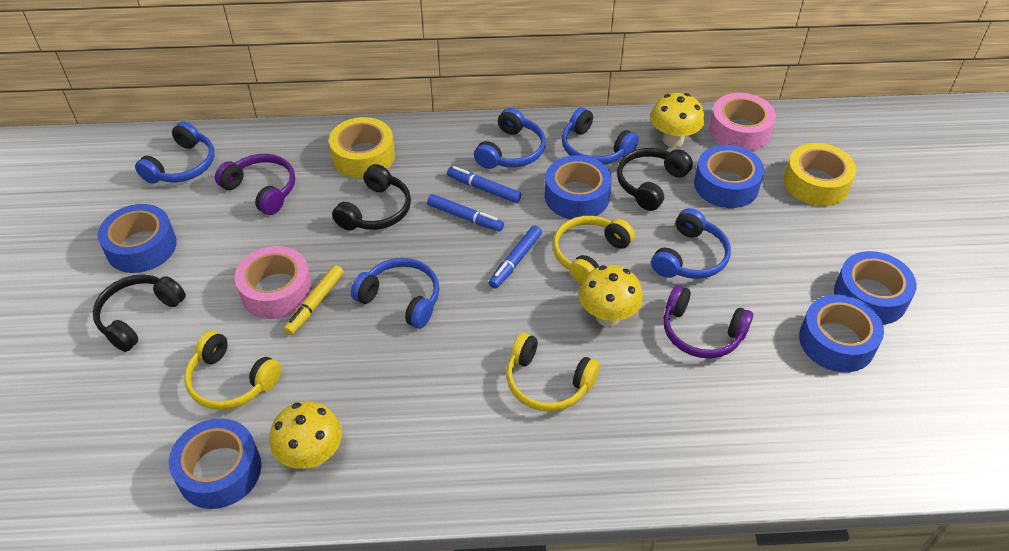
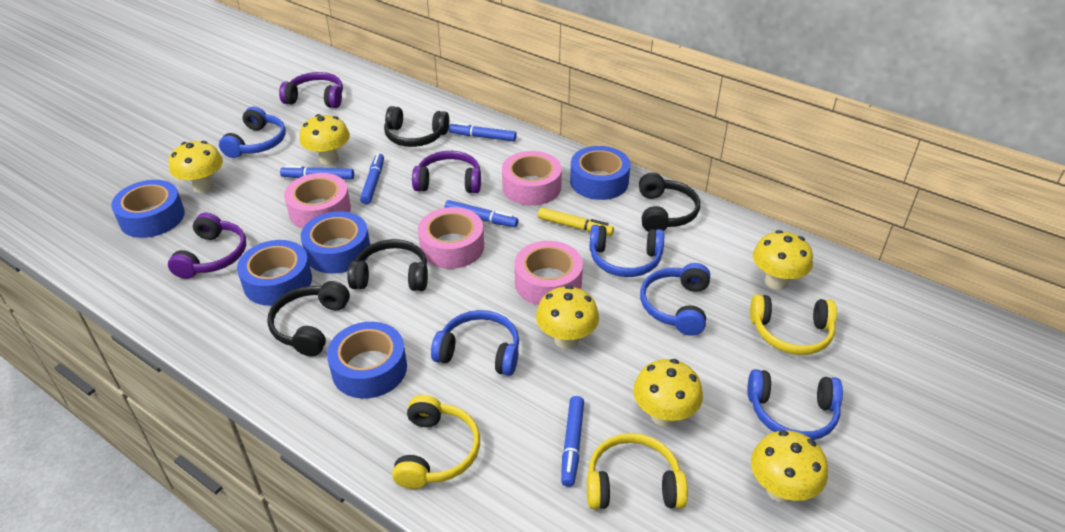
black headphones: [93,274,186,352] [332,164,411,231] [617,148,693,211] = 3 -> [267,281,350,357] [347,239,428,291] [384,106,449,147] [639,172,700,232] = 4
blue marker: [427,194,504,231] [447,166,521,203] [489,226,542,289] = 3 -> [280,165,354,180] [360,153,384,204] [444,200,518,227] [449,122,517,141] [561,396,584,487] = 5
blue tape: [98,204,177,273] [169,418,261,509] [545,155,612,219] [694,145,764,208] [799,295,884,372] [834,251,917,325] = 6 -> [111,180,185,238] [237,240,312,306] [301,211,370,274] [327,322,407,399] [570,146,630,200] = 5
pink tape: [235,246,312,319] [709,93,776,151] = 2 -> [284,173,351,229] [418,207,484,269] [502,151,562,206] [514,241,583,305] = 4
purple headphones: [215,154,295,215] [664,285,753,359] = 2 -> [168,213,246,279] [279,72,343,108] [412,151,481,193] = 3
yellow mushroom: [270,401,342,469] [579,265,643,327] [650,93,705,147] = 3 -> [169,141,223,193] [300,114,350,165] [536,285,599,349] [633,359,703,427] [751,430,828,503] [753,230,813,290] = 6
yellow tape: [329,117,395,178] [784,143,856,206] = 2 -> none = 0

